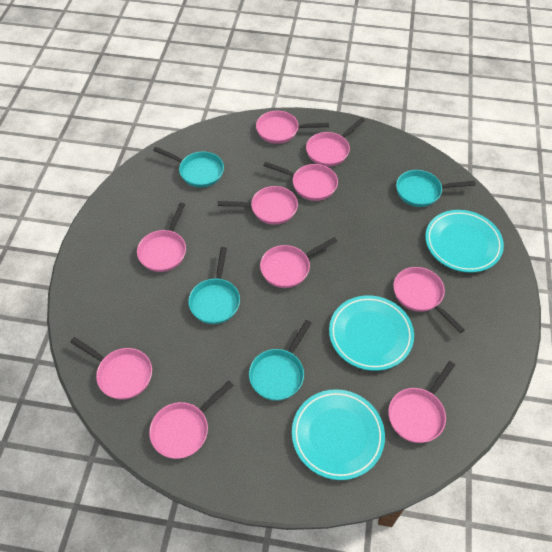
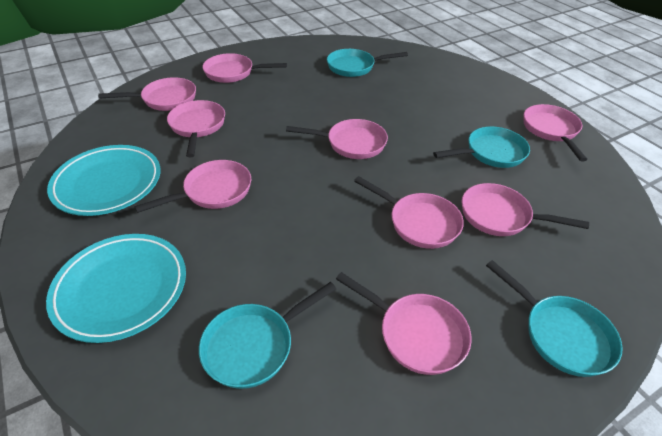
pink pan: [70,337,152,400] [137,203,186,272] [149,381,234,459] [218,186,298,225] [256,111,329,144] [260,237,338,288] [263,162,338,201] [306,118,365,167] [388,361,455,443] [393,267,465,333] = 10 -> [98,77,196,111] [135,160,251,213] [167,100,225,157] [202,53,287,83] [286,119,388,159] [336,272,472,375] [354,176,464,249] [462,183,589,236] [523,104,587,161] = 9
turquoise plate: [292,389,385,480] [329,295,414,371] [425,210,504,273] = 3 -> [46,234,186,343] [47,145,161,216] = 2

